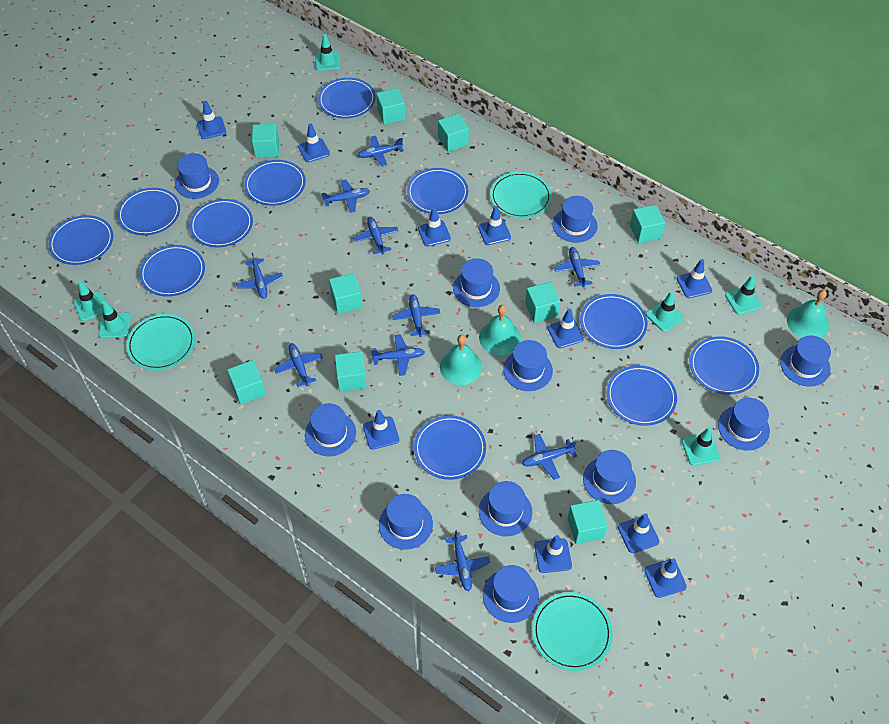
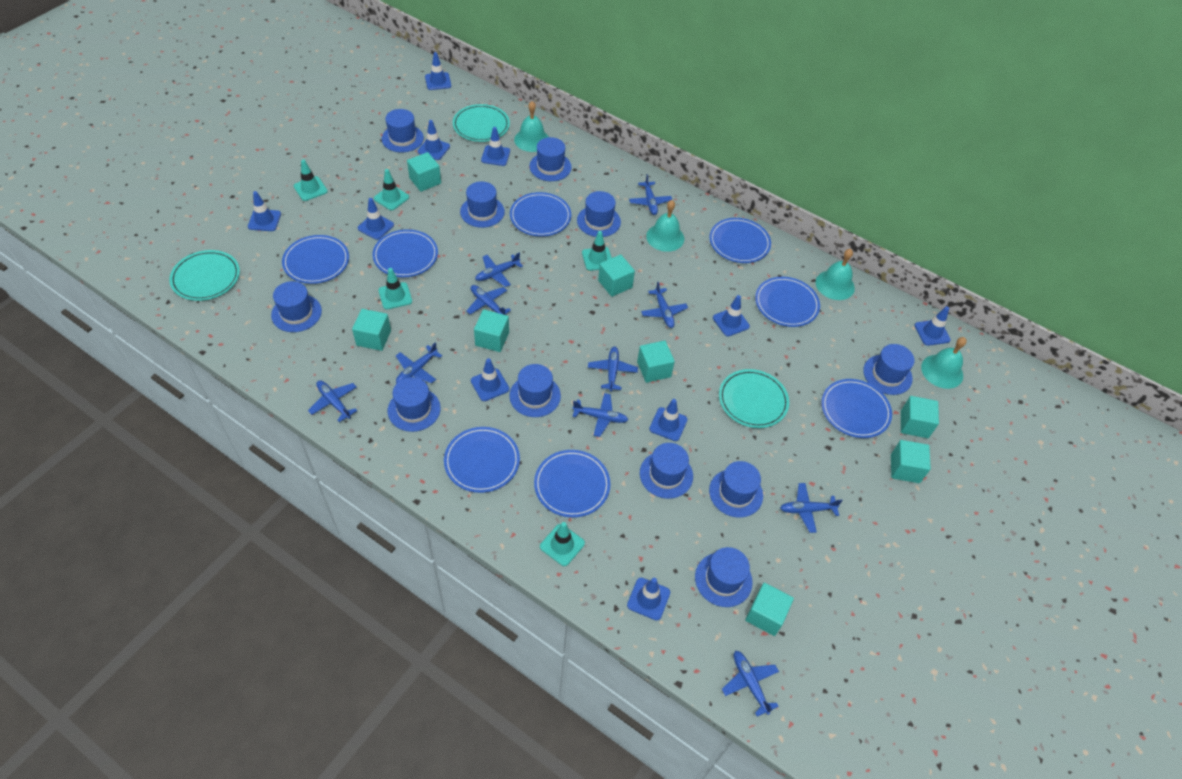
blue plate: [49,215,113,265] [117,188,180,235] [139,245,205,297] [190,199,253,247] [244,160,306,206] [318,78,376,118] [407,168,468,214] [414,415,486,480] [580,294,647,349] [607,365,677,426] [690,336,759,395] = 11 -> [282,235,349,284] [372,229,438,277] [444,427,520,493] [510,192,571,237] [534,450,611,518] [709,218,771,263] [755,277,820,327] [821,379,892,438] = 8
turquoise bell: [440,335,482,385] [479,305,521,355] [787,290,829,338] = 3 -> [514,101,549,152] [646,200,684,252] [816,249,855,300] [921,337,967,389] = 4
turquoise cube: [227,360,266,404] [252,124,279,158] [329,273,362,314] [335,352,367,392] [376,88,405,125] [438,114,469,152] [525,282,560,323] [568,500,608,544] [630,205,665,243] = 9 -> [352,309,391,351] [407,152,441,192] [474,309,509,352] [598,255,635,297] [637,340,675,383] [745,583,794,636] [891,440,931,483] [901,396,939,438] = 8
turquoise traffic cone: [74,281,105,321] [98,300,131,338] [315,34,340,71] [646,291,684,332] [682,427,720,466] [725,275,762,315] = 6 -> [294,159,328,201] [374,169,409,211] [378,268,412,310] [540,522,585,566] [582,231,612,271] = 5

